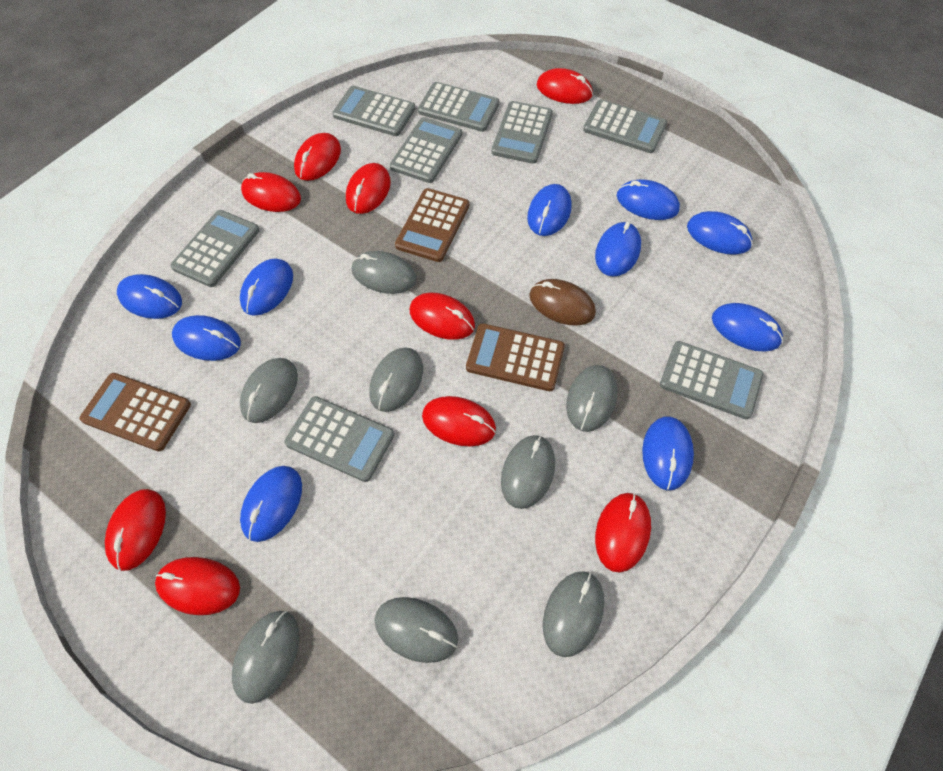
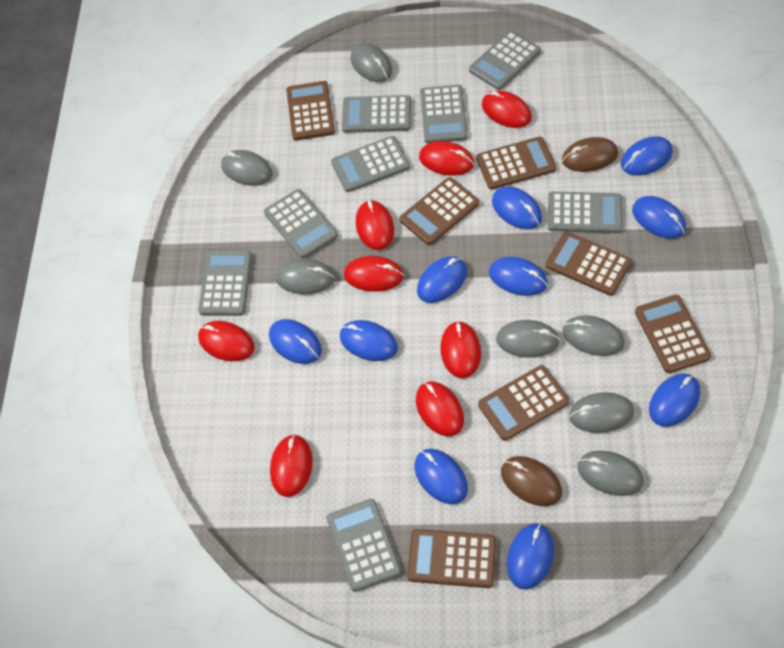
brown calculator: [80,373,191,451] [395,188,469,262] [466,323,565,391] = 3 -> [286,81,335,141] [400,177,479,245] [407,529,496,588] [476,137,556,190] [478,365,569,441] [546,232,632,296] [635,295,711,373] = 7
brown mouse: [529,279,596,325] = 1 -> [501,456,562,506] [562,137,618,172] = 2
grey mouse: [232,611,299,704] [240,358,298,423] [352,251,417,294] [369,348,423,412] [375,597,458,663] [501,435,555,509] [543,571,604,657] [566,365,617,432] = 8 -> [221,150,273,186] [276,259,335,294] [351,43,392,82] [496,320,560,358] [563,315,625,356] [569,392,634,433] [577,451,644,496] = 7
red mouse: [105,489,166,571] [155,557,240,615] [241,172,301,212] [294,133,341,181] [346,163,391,214] [410,293,475,340] [422,396,496,446] [537,68,593,104] [595,493,651,573] = 9 -> [198,321,255,361] [270,434,313,497] [344,256,404,292] [356,200,394,250] [416,381,464,436] [419,141,474,176] [441,321,481,378] [482,90,532,128] = 8

